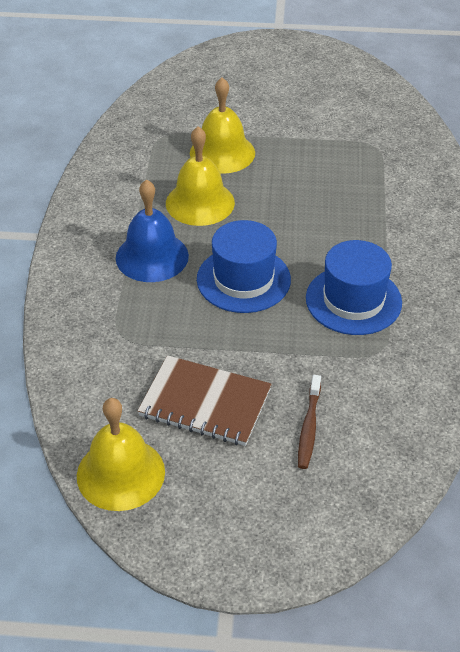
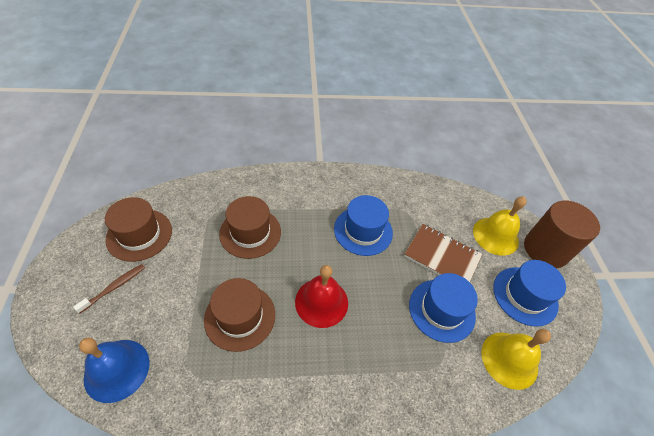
blue hat: [197,220,291,313] [306,240,402,335] = 2 -> [334,195,393,256] [409,273,478,343] [493,260,566,327] = 3
brown cylinder: none = 0 -> [524,201,600,269] = 1
brown hat: none = 0 -> [105,197,172,262] [204,278,275,352] [219,196,281,259] = 3
red bell: none = 0 -> [295,265,348,328] = 1
yellow bell: [77,398,165,511] [166,126,235,226] [190,77,255,174] = 3 -> [473,196,527,256] [481,329,551,390] = 2

